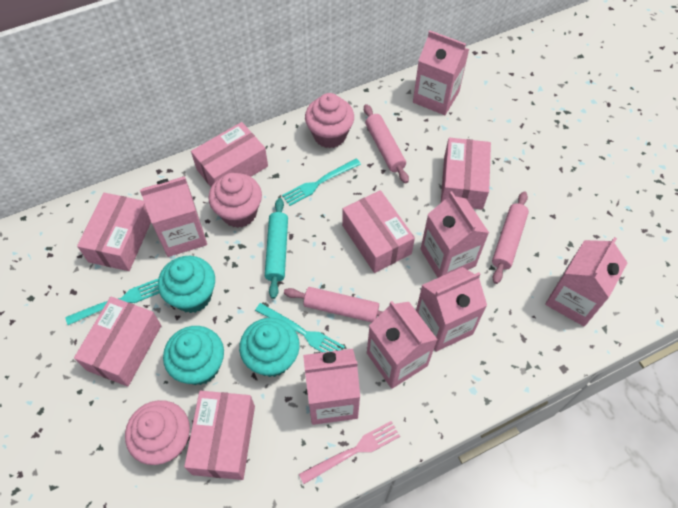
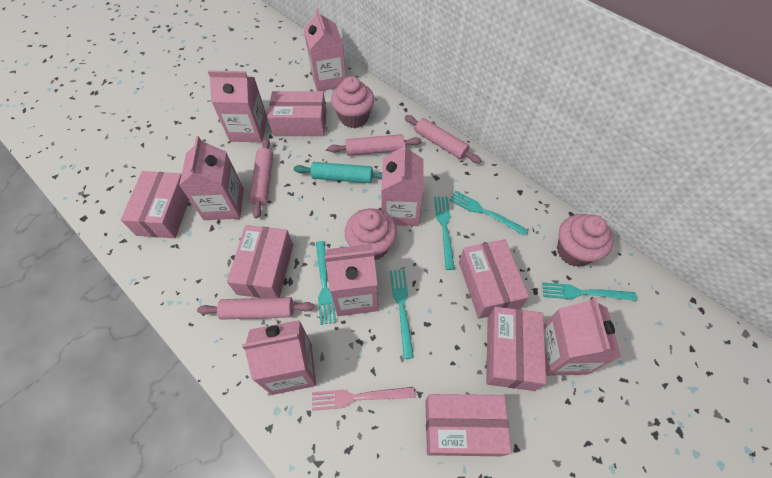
pink rolling pin: [284,287,383,322] [364,104,409,183] [492,191,529,284] = 3 -> [197,297,314,320] [249,138,273,219] [328,134,421,156] [405,115,481,163] = 4
turquoise cupcake: [158,256,215,313] [163,326,224,385] [239,318,300,377] = 3 -> none = 0
turquoise fork: [65,279,159,325] [255,303,345,353] [282,158,361,206] = 3 -> [316,241,336,325] [390,270,414,359] [434,197,455,270] [449,191,528,236] [542,282,637,301] = 5

